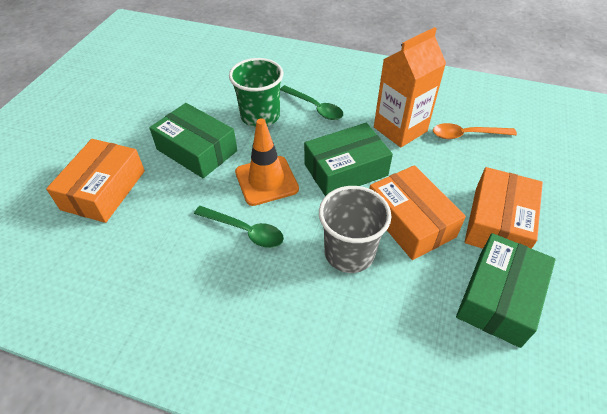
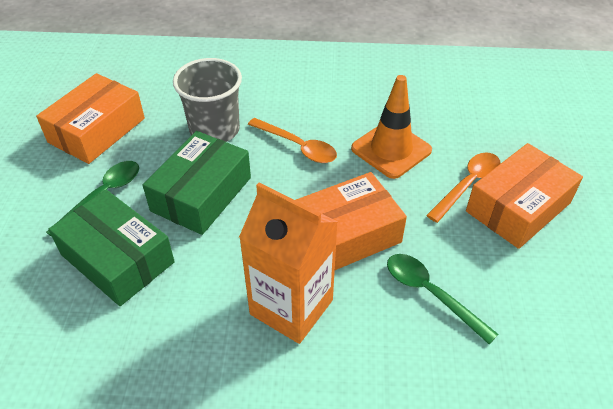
green box: [149,103,237,178] [304,123,393,196] [456,233,556,348] = 3 -> [48,190,175,306] [143,131,251,235] = 2
green cup: [229,58,284,127] = 1 -> none = 0
orange spoon: [433,123,517,139] = 1 -> [248,118,337,163] [426,152,501,223] = 2

